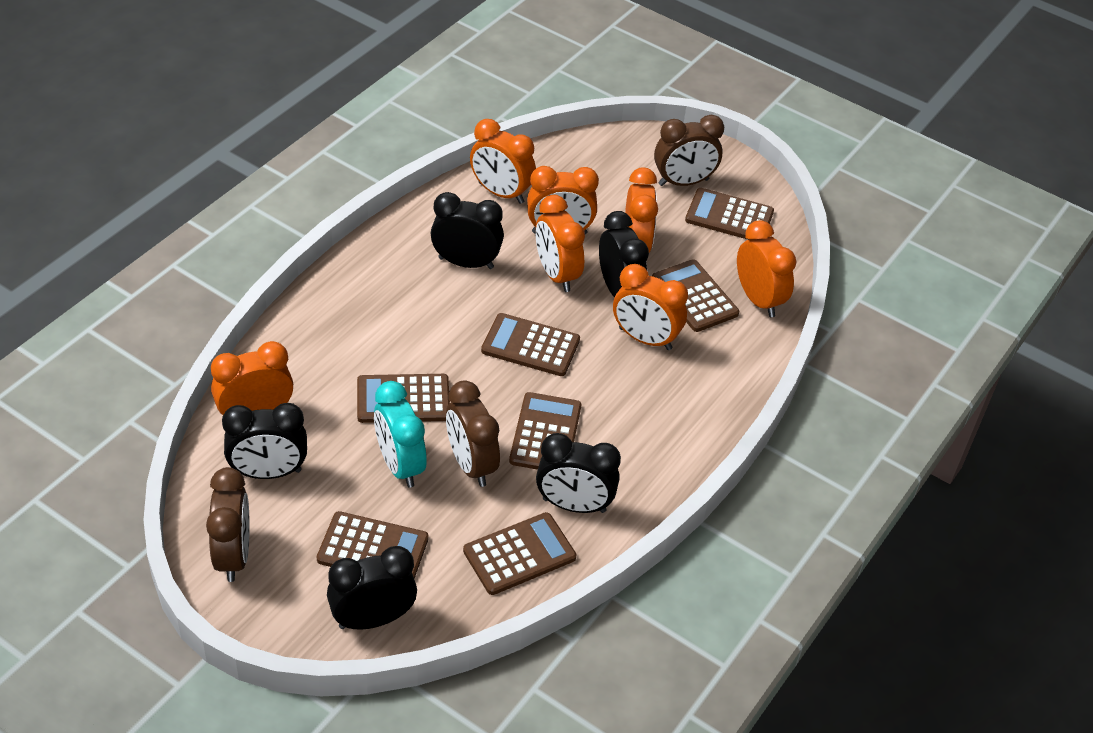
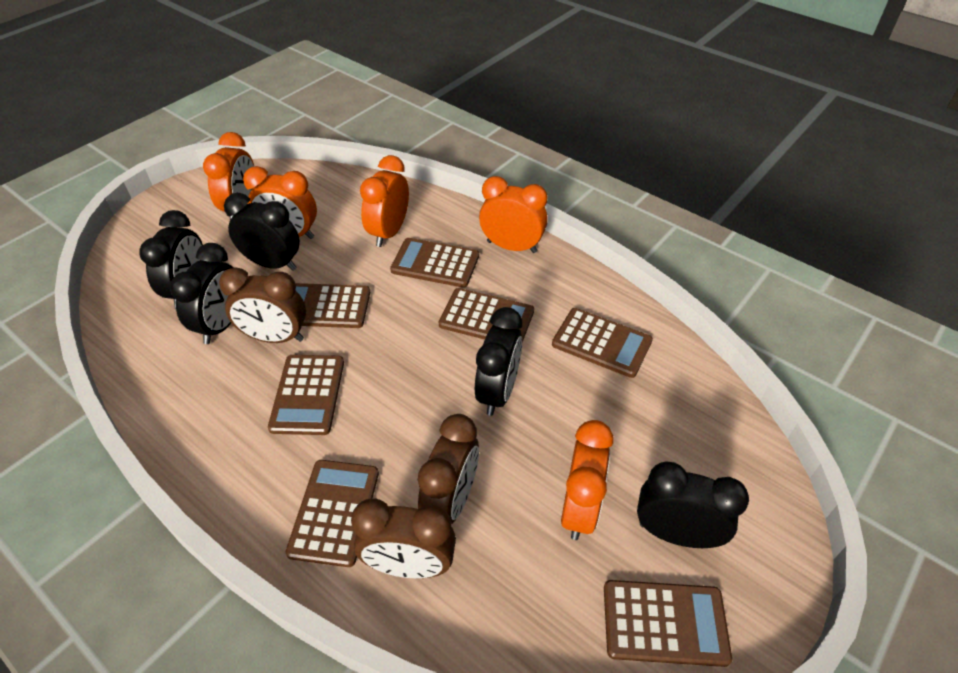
orange clock: [211,341,293,415] [470,119,536,204] [527,166,599,234] [536,195,585,292] [613,264,688,350] [625,167,658,253] [737,220,796,317] = 7 -> [203,132,254,219] [243,166,317,239] [360,155,409,247] [479,176,548,253] [561,420,613,540] = 5
turquoise clock: [374,381,427,488] = 1 -> none = 0

